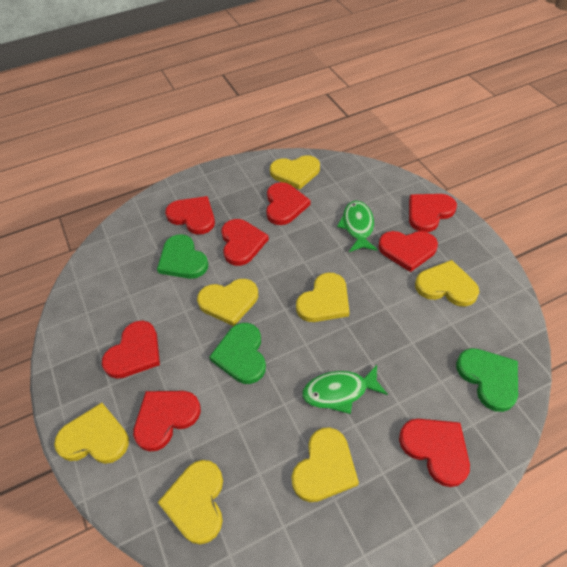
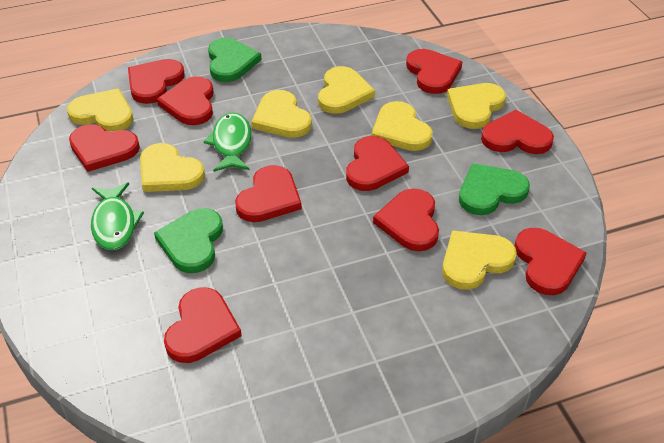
red heart: [102,321,160,379] [133,391,201,452] [165,196,215,235] [221,219,269,266] [266,182,311,225] [378,231,438,272] [399,419,470,487] [409,194,457,232] = 8 -> [69,124,140,172] [128,59,185,104] [157,76,214,125] [164,287,242,363] [235,165,302,222] [346,136,409,191] [373,188,439,251] [406,49,462,94] [481,110,554,154] [515,228,587,295] = 10

